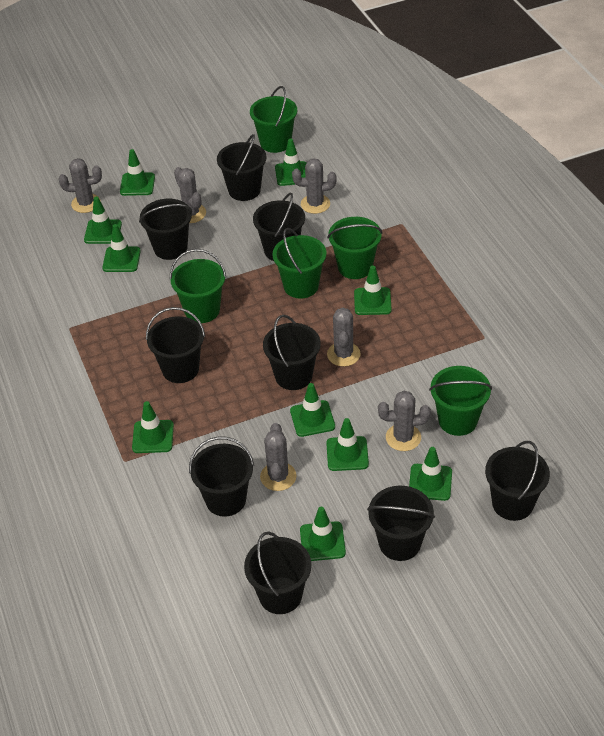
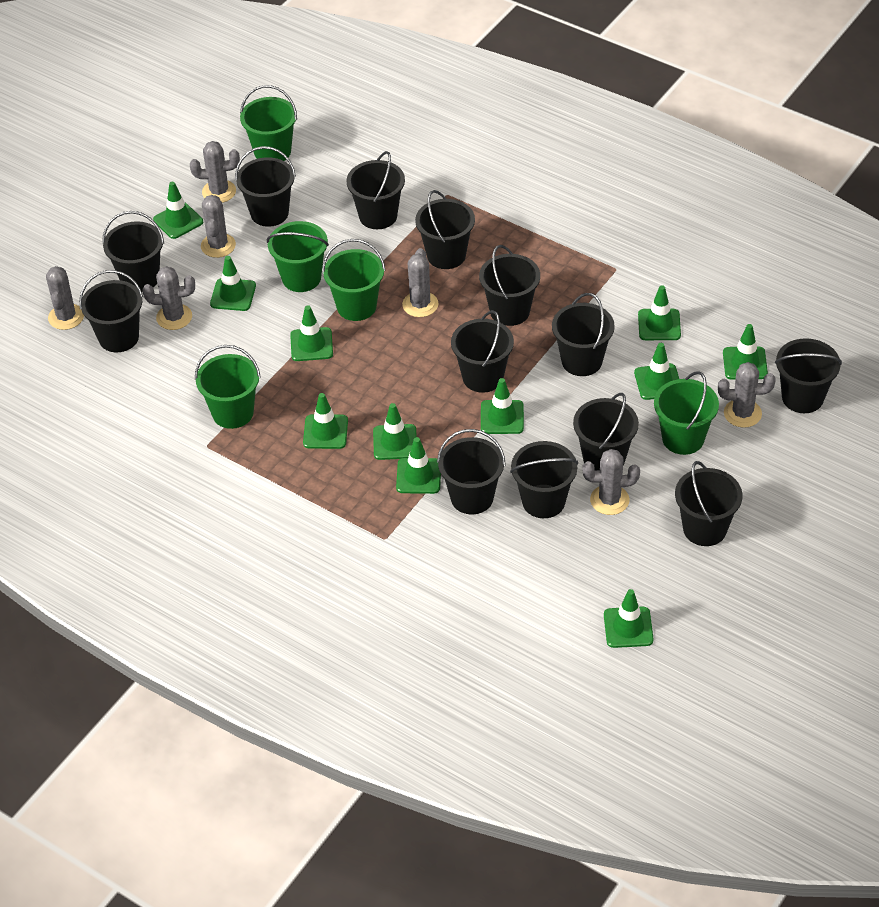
black bucket: [139,199,192,260] [146,307,205,383] [189,437,254,517] [217,134,267,201] [244,532,311,614] [253,193,305,261] [263,315,321,390] [367,486,435,561] [485,441,550,521] = 9 -> [79,270,143,352] [102,211,164,292] [235,146,296,227] [347,151,405,229] [415,190,475,269] [437,429,506,515] [451,310,514,393] [479,245,540,326] [510,441,578,518] [552,293,615,376] [573,393,639,470] [675,461,742,546] [775,338,842,413] = 13
green traffic cone: [84,197,122,244] [102,224,141,272] [120,149,155,196] [132,401,174,453] [275,139,307,186] [290,383,335,437] [300,507,346,561] [326,418,369,471] [354,266,392,315] [409,447,452,501] = 10 -> [153,182,203,239] [210,256,256,311] [290,305,333,361] [303,393,348,449] [373,403,417,460] [396,437,441,494] [481,378,524,434] [604,589,654,648] [634,343,679,400] [638,285,681,340] [723,324,768,380] = 11
grey cactus: [59,158,102,213] [174,167,206,223] [260,423,297,491] [292,158,337,214] [327,308,361,366] [378,391,431,451] = 6 -> [46,266,84,330] [143,266,195,330] [190,141,240,203] [201,195,236,258] [402,248,438,317] [582,449,640,515] [718,362,776,428] = 7

